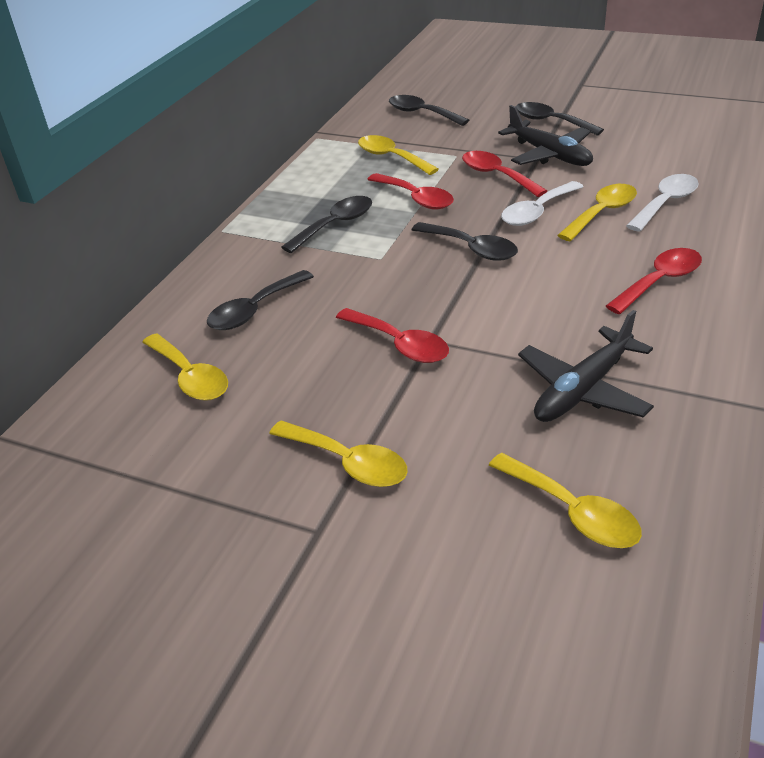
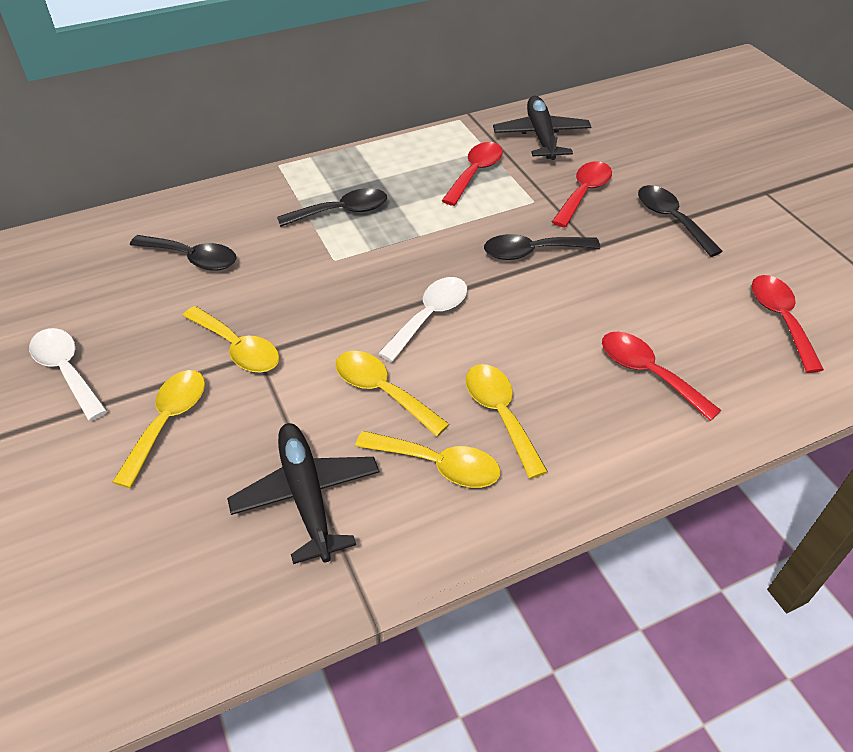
black spoon: [207,270,314,330] [281,196,372,253] [389,95,469,126] [411,222,518,261] [515,102,604,136] = 5 -> [130,235,236,271] [277,188,387,227] [484,234,600,260] [638,185,722,257] = 4

